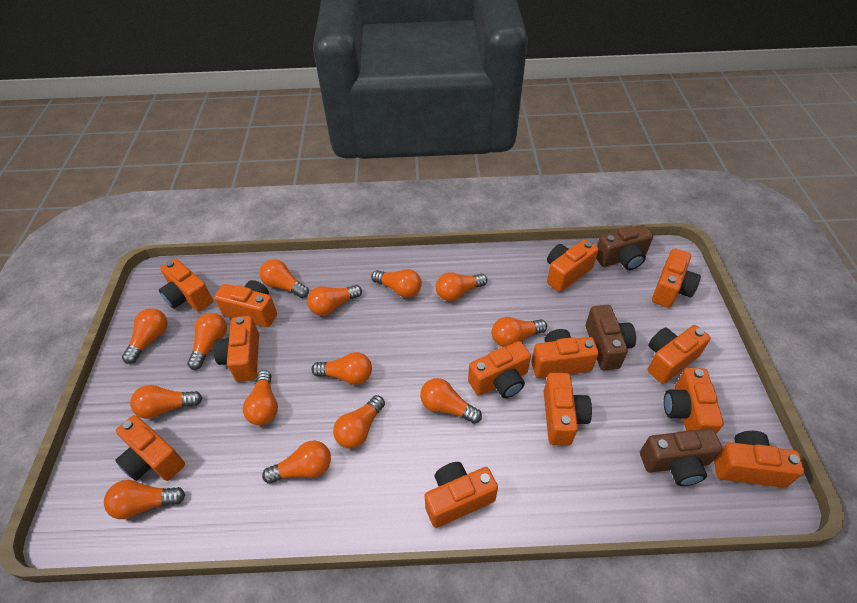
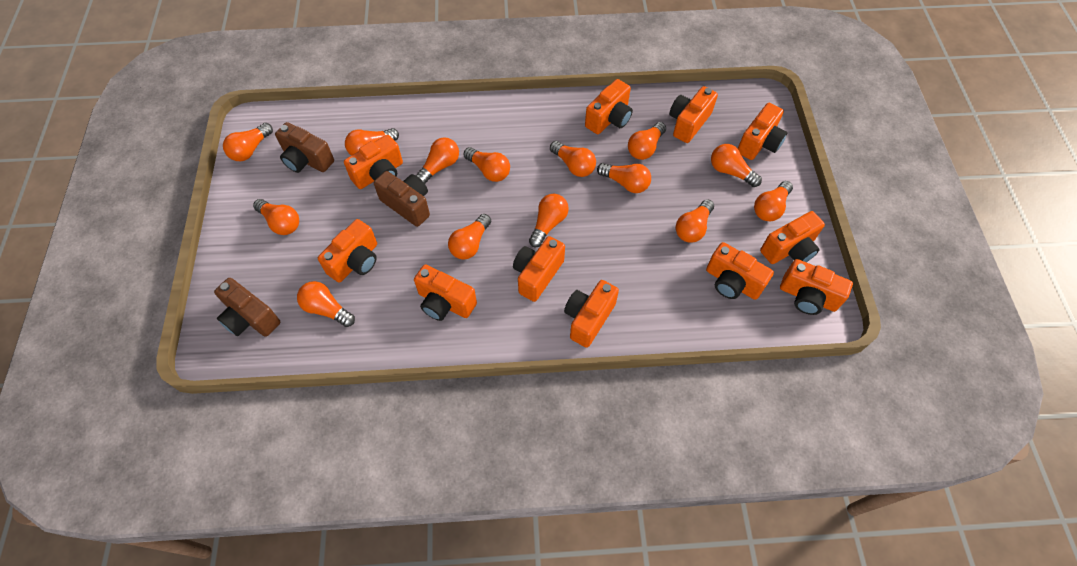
orange camera: [115,415,185,481] [159,258,213,312] [213,316,259,382] [214,280,277,327] [424,462,498,528] [468,341,531,398] [531,329,599,378] [544,373,592,445] [547,239,598,292] [648,325,711,384] [652,248,701,308] [664,368,724,434] [714,431,804,488] = 13 -> [318,219,377,282] [344,135,403,189] [414,264,477,321] [513,236,565,302] [564,280,619,348] [585,79,633,134] [669,86,718,143] [706,242,774,300] [738,103,787,160] [760,211,825,264] [780,259,853,315] = 11

